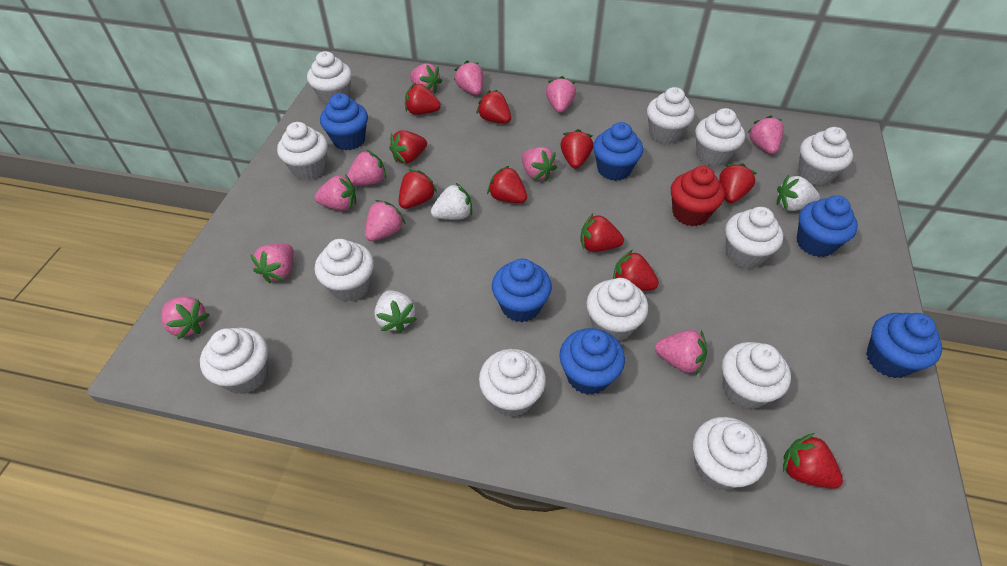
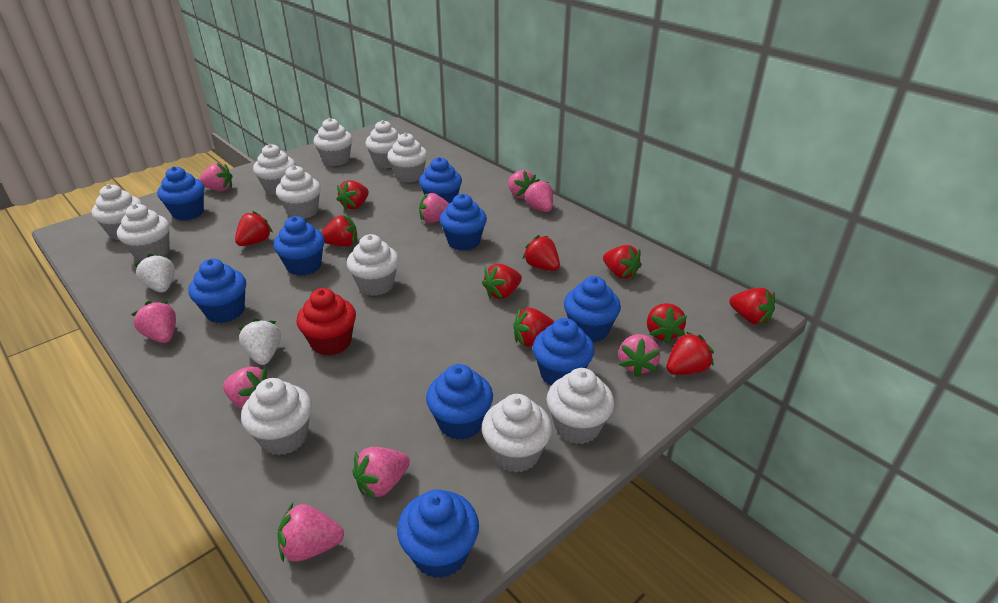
blue cupcake: [320,93,368,150] [492,259,552,322] [559,328,625,395] [593,122,643,181] [797,196,858,257] [866,313,942,378] = 6 -> [157,166,204,220] [189,259,246,323] [273,216,325,276] [397,489,479,578] [419,157,462,204] [426,364,493,440] [440,194,487,251] [533,318,594,385] [564,276,621,342] = 9
pink strawberry: [161,296,210,339] [250,243,294,283] [314,174,356,211] [347,150,386,186] [365,200,406,241] [410,63,442,94] [454,60,483,95] [522,147,557,181] [546,76,576,113] [655,330,707,375] [747,115,784,154] = 11 -> [131,301,176,343] [198,163,233,191] [223,366,269,409] [277,503,344,562] [352,447,410,500] [419,193,449,223] [508,170,536,199] [523,179,553,212] [619,334,660,377] = 9
white cupcake: [200,328,268,394] [277,122,328,180] [307,51,352,105] [315,239,374,302] [479,349,546,417] [586,278,648,341] [647,87,694,144] [693,417,768,491] [695,108,745,166] [722,342,791,410] [725,207,783,269] [798,127,853,186] = 12 -> [92,184,143,240] [117,204,170,261] [241,378,312,455] [253,144,296,195] [276,165,321,219] [314,118,352,166] [347,234,399,296] [365,120,400,169] [387,133,428,183] [482,394,552,473] [546,368,614,444] = 11
white strawberry: [374,290,417,333] [431,183,472,220] [777,175,820,211] = 3 -> [135,254,175,293] [238,319,281,365] = 2

